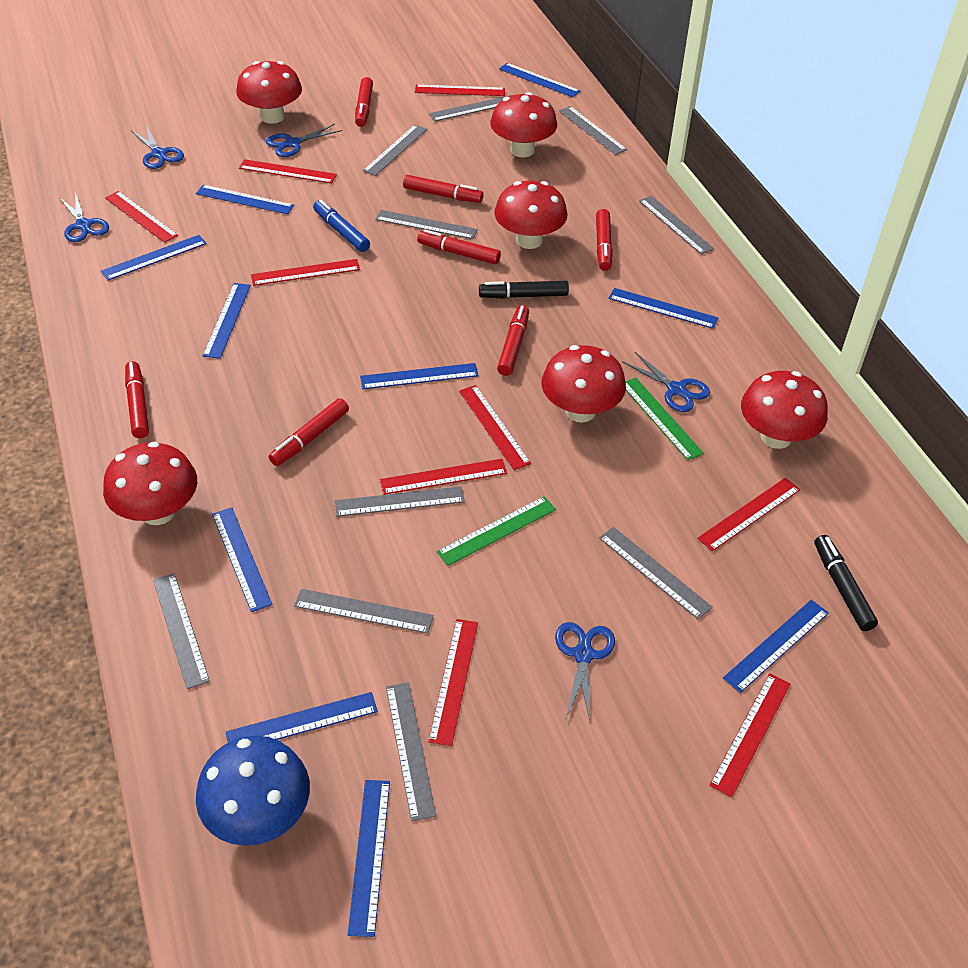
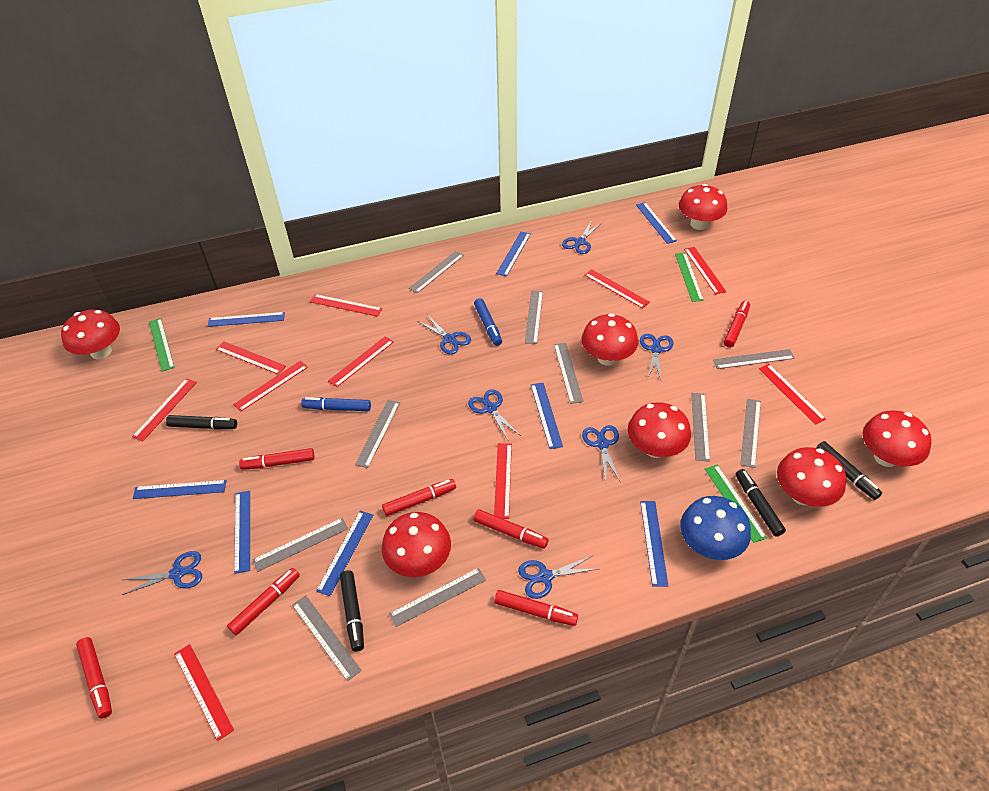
black marker: [479,281,569,299] [814,535,878,631] = 2 -> [166,415,237,430] [340,570,364,652] [736,469,786,537] [816,441,882,500] = 4
blue marker: [313,200,370,252] = 1 -> [301,397,371,411] [474,298,502,346] = 2
blue ruler: [101,235,207,280] [196,185,294,214] [203,283,251,359] [212,507,272,612] [226,692,378,743] [348,780,390,937] [360,363,479,389] [499,63,580,97] [609,288,718,329] [723,600,829,693] = 10 -> [133,480,227,499] [208,312,285,327] [234,491,250,574] [316,511,373,596] [496,232,531,276] [531,383,563,449] [636,202,677,244] [640,501,669,587] = 8
blue scissors: [59,192,109,242] [132,126,184,169] [266,124,342,157] [555,622,615,721] [622,352,710,412] = 5 -> [122,551,202,595] [417,315,471,354] [468,389,521,440] [518,555,598,599] [562,220,602,254] [582,425,620,483] [640,334,673,380] = 7
green ruler: [437,496,556,566] [625,378,704,460] = 2 -> [149,318,175,372] [675,253,704,302] [705,465,767,543] = 3
red mushroom: [103,442,197,525] [236,61,302,124] [490,92,557,157] [494,181,568,249] [542,345,626,423] [741,371,828,449] = 6 -> [61,309,120,359] [382,512,451,577] [581,314,638,366] [628,402,691,458] [679,184,728,230] [777,447,846,507] [863,411,932,467] = 7
red ruler: [105,191,178,243] [239,159,337,183] [251,259,360,286] [380,459,507,495] [415,85,505,96] [428,619,478,746] [459,385,531,470] [697,478,800,551] [709,673,791,798] = 9 -> [132,378,197,441] [174,644,234,741] [216,342,286,375] [233,361,308,412] [310,294,382,317] [328,336,394,387] [494,443,512,519] [585,269,650,308] [684,247,726,294] [759,364,826,425] = 10

